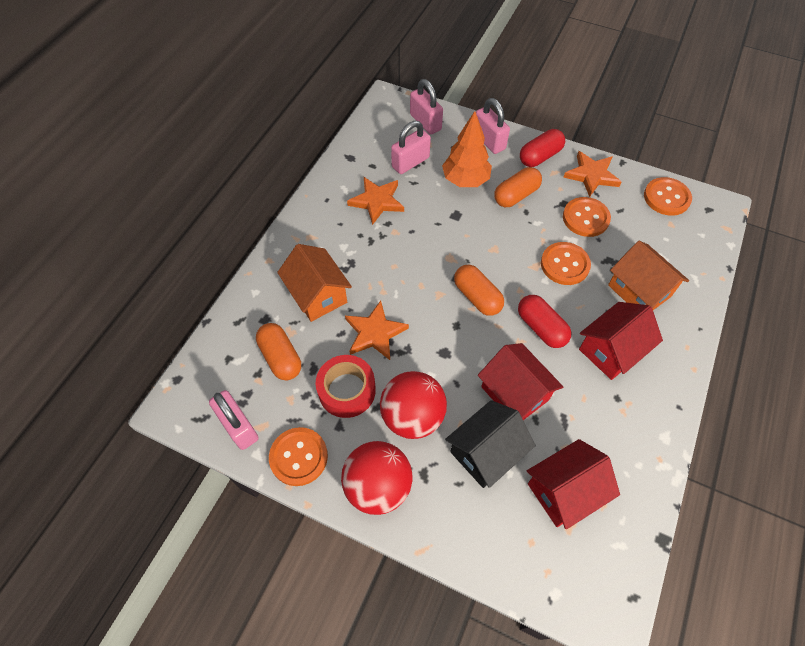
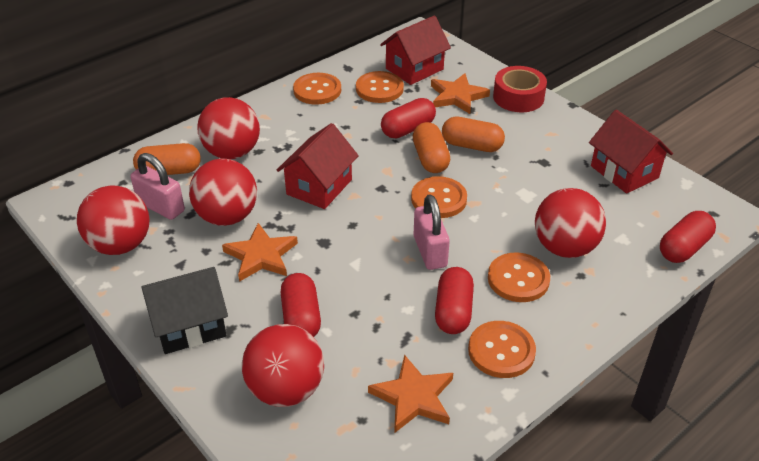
orange button: [269,427,328,486] [541,242,591,285] [563,197,611,237] [644,177,692,216] = 4 -> [293,73,341,105] [356,71,404,103] [411,176,467,218] [468,321,536,378] [488,252,550,302] = 5
orange house: [277,244,352,322] [608,240,689,310] = 2 -> none = 0
orange tree: [442,111,492,187] = 1 -> none = 0
pink padlock: [209,390,259,450] [391,121,431,174] [410,79,443,135] [476,98,510,154] = 4 -> [130,153,185,220] [414,195,450,270] = 2
red ball: [341,441,413,515] [380,371,447,439] = 2 -> [77,186,150,255] [189,158,257,226] [197,97,260,159] [242,324,324,407] [535,188,606,258] = 5
red capsule: [518,295,572,348] [520,129,565,167] = 2 -> [281,273,321,337] [381,98,436,138] [435,267,474,334] [660,211,716,263] = 4

